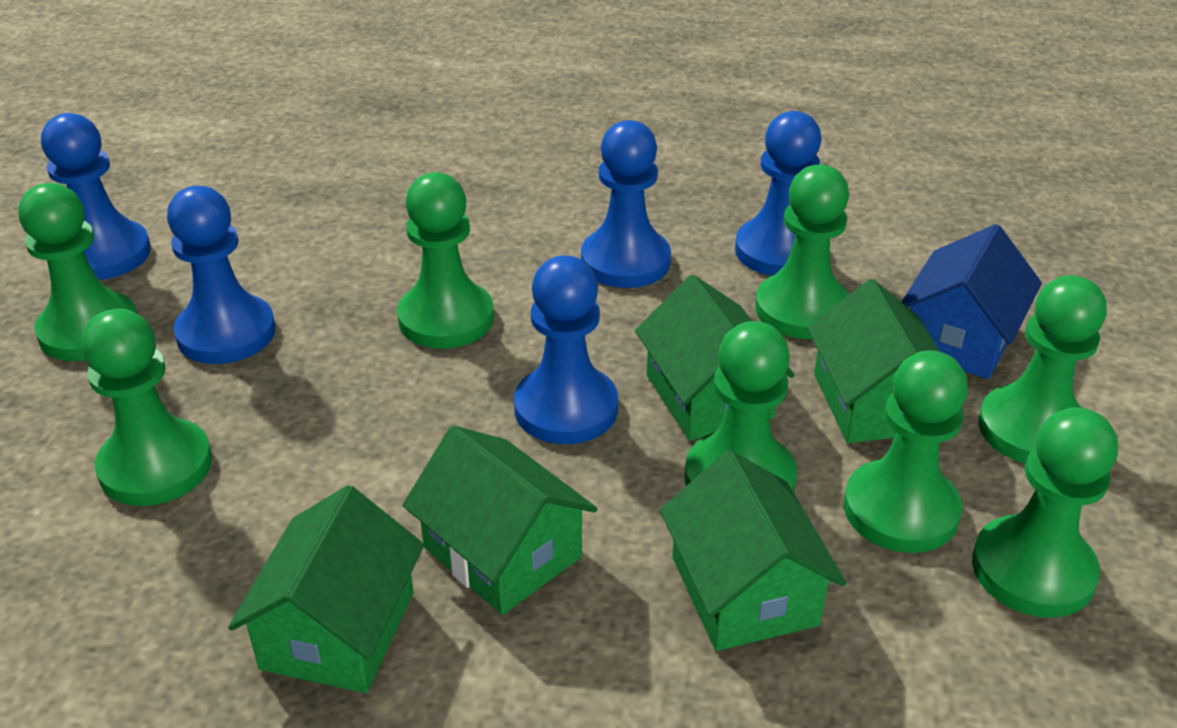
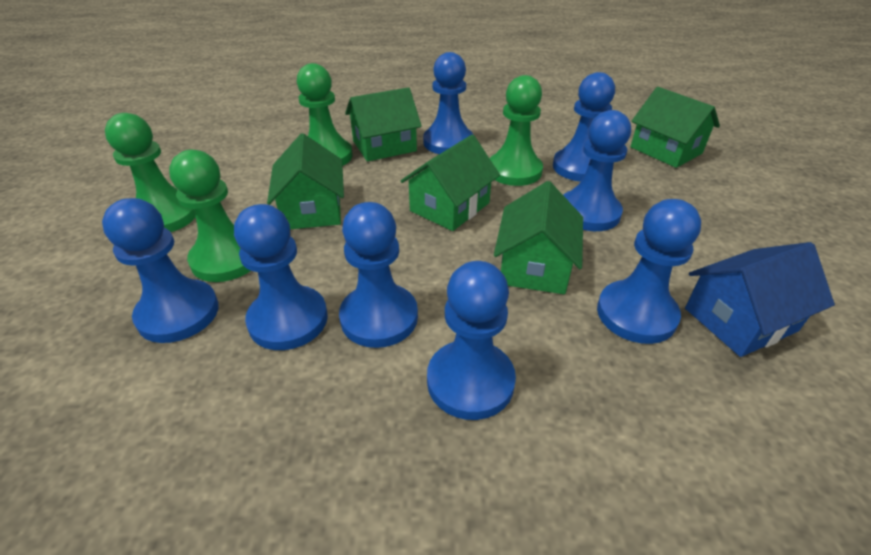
blue pawn: [41,113,151,280] [167,186,276,364] [514,256,618,444] [581,120,671,288] [735,111,822,276] = 5 -> [102,198,219,343] [234,204,328,350] [339,202,418,348] [423,52,473,154] [427,261,516,420] [553,72,615,182] [563,110,631,231] [597,199,701,344] = 8
green pawn: [19,183,137,361] [81,309,212,506] [397,172,494,349] [685,321,797,492] [755,164,850,339] [844,350,968,553] [972,407,1118,618] [978,275,1107,464] = 8 -> [105,113,195,232] [169,150,251,282] [297,63,353,166] [490,75,543,186] = 4

